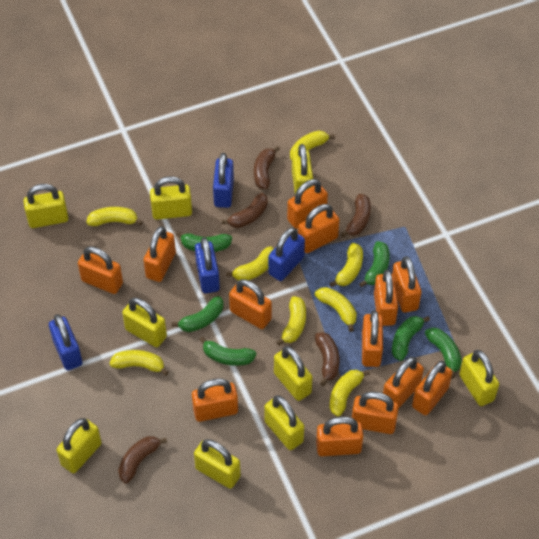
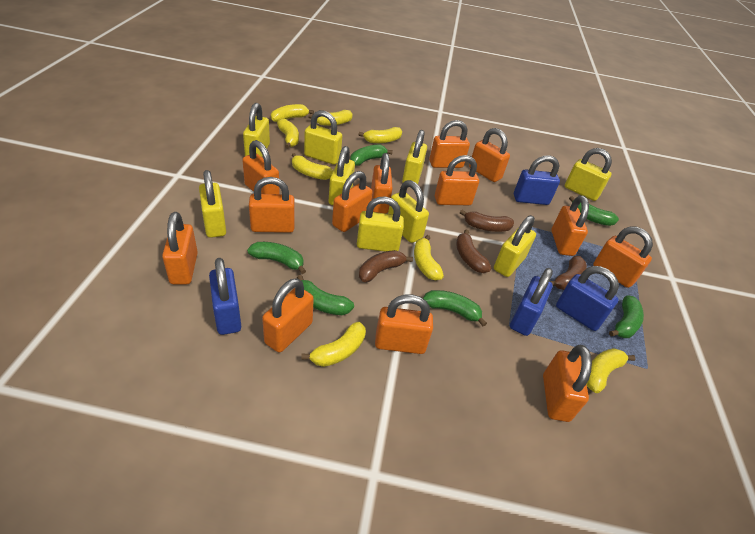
brown banana: [118,436,167,483] [222,193,268,228] [254,146,280,189] [315,332,339,386] [341,194,371,237] = 5 -> [359,250,413,282] [456,230,491,273] [460,210,514,232] [550,256,587,290] = 4

